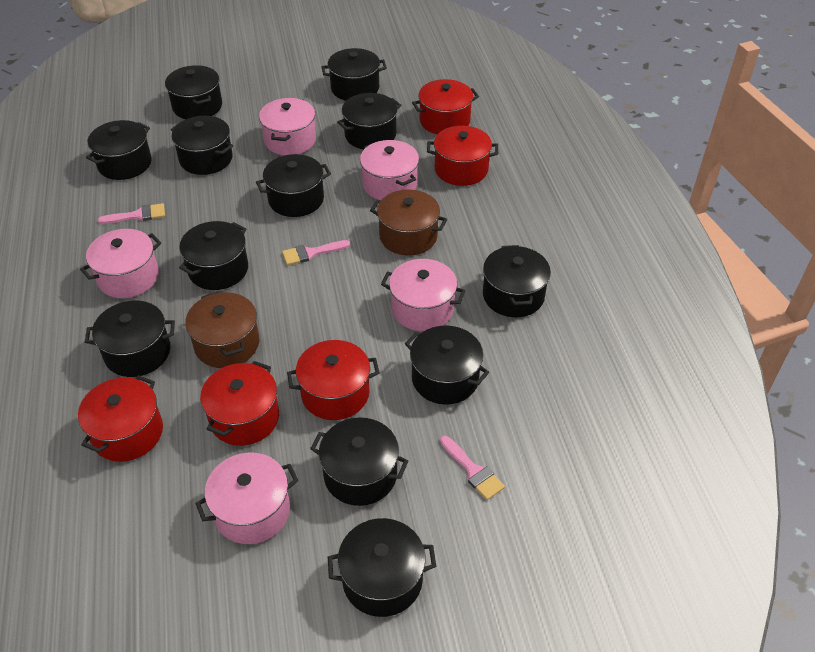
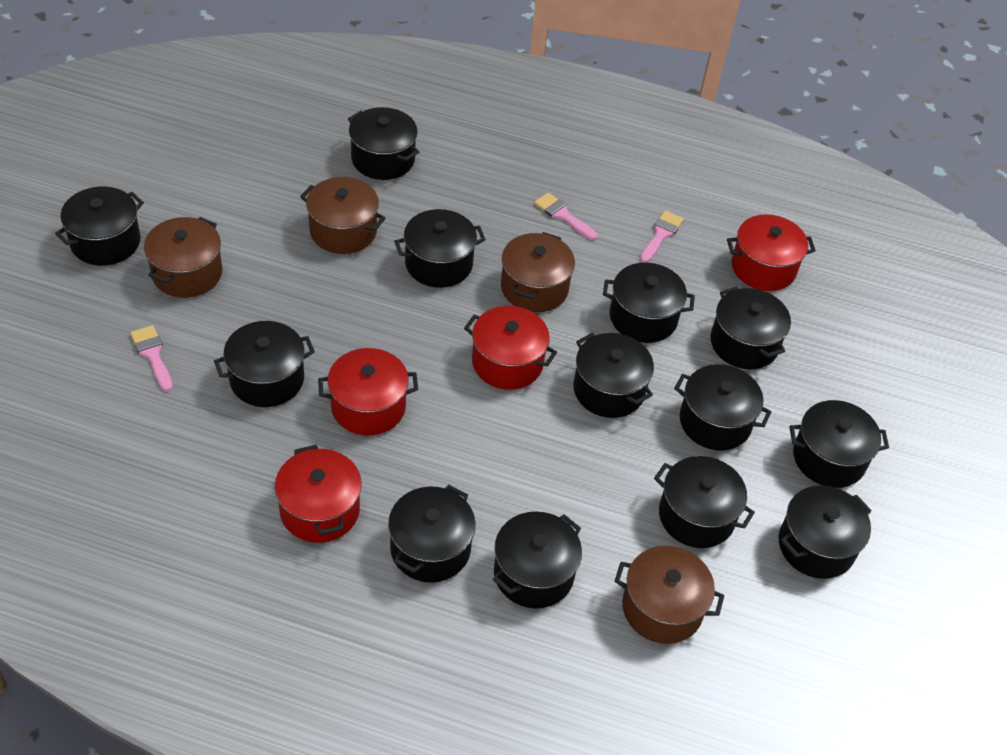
black pot: [85,301,175,377] [86,120,152,180] [165,65,222,119] [171,116,233,175] [179,221,248,290] [256,154,331,217] [310,418,408,506] [321,48,387,101] [328,518,436,617] [337,93,401,149] [405,326,489,405] [483,245,551,317] = 12 -> [55,187,144,266] [214,321,315,407] [348,107,419,180] [388,485,476,583] [394,209,486,288] [493,511,582,608] [573,333,654,418] [603,263,695,343] [654,456,755,548] [674,364,771,450] [710,286,791,370] [779,485,872,579] [789,400,889,488] = 13
brown pot: [185,291,259,368] [370,189,447,256] = 2 -> [144,217,222,298] [300,177,386,254] [501,232,575,312] [614,546,724,644] = 4
pink pot: [80,229,161,298] [195,453,298,544] [259,98,316,155] [360,140,419,200] [381,259,466,331] = 5 -> none = 0
red pot: [78,375,163,462] [200,361,279,446] [287,340,380,420] [412,79,479,134] [427,126,498,186] = 5 -> [275,445,362,543] [318,348,418,435] [464,306,557,390] [727,214,816,291] = 4

